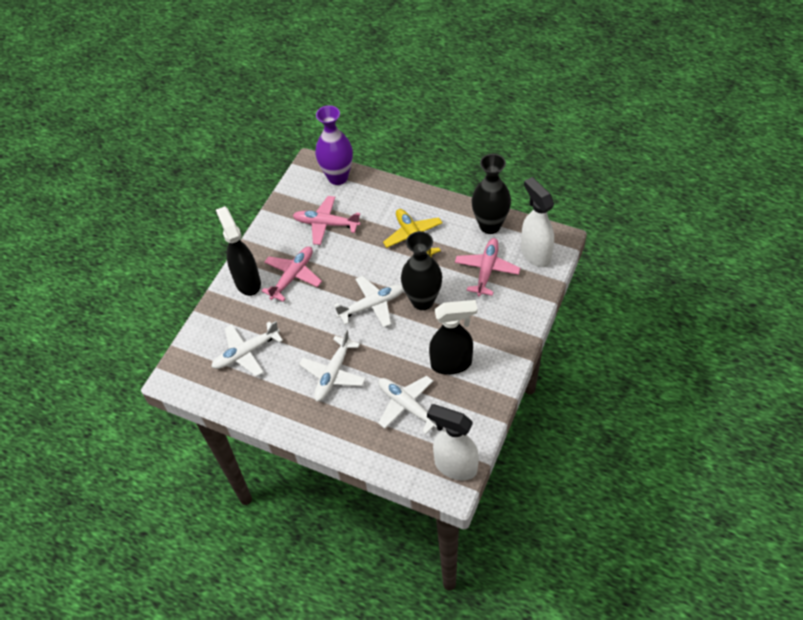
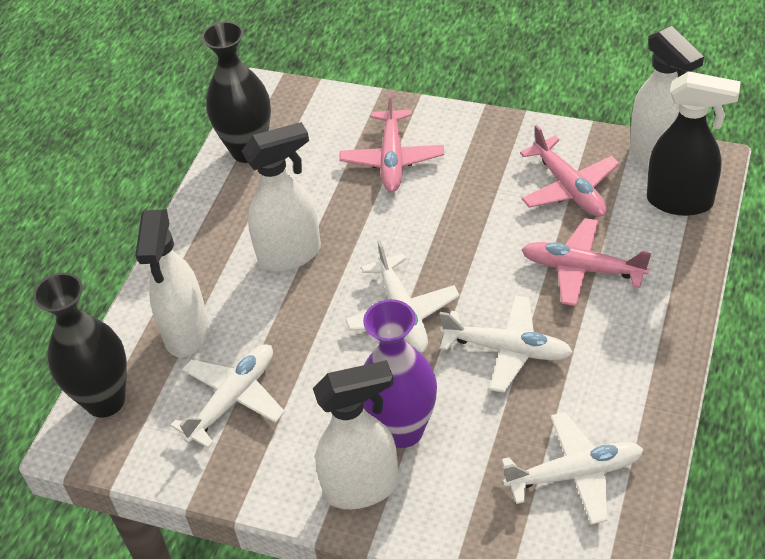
black spray bottle: [216,206,261,296] [429,300,477,375] = 2 -> [647,71,741,216] = 1
white spray bottle: [427,404,479,480] [521,177,554,267] = 2 -> [135,209,208,358] [242,122,321,272] [313,360,399,509] [630,26,704,169] = 4
yellow plane: [383,209,443,257] = 1 -> none = 0

